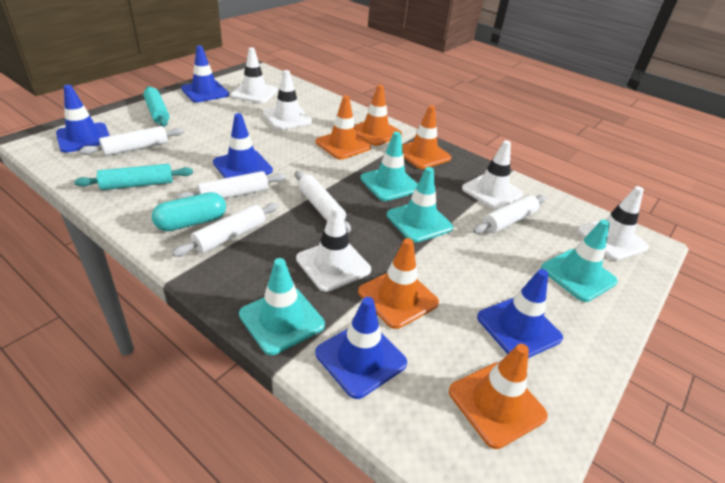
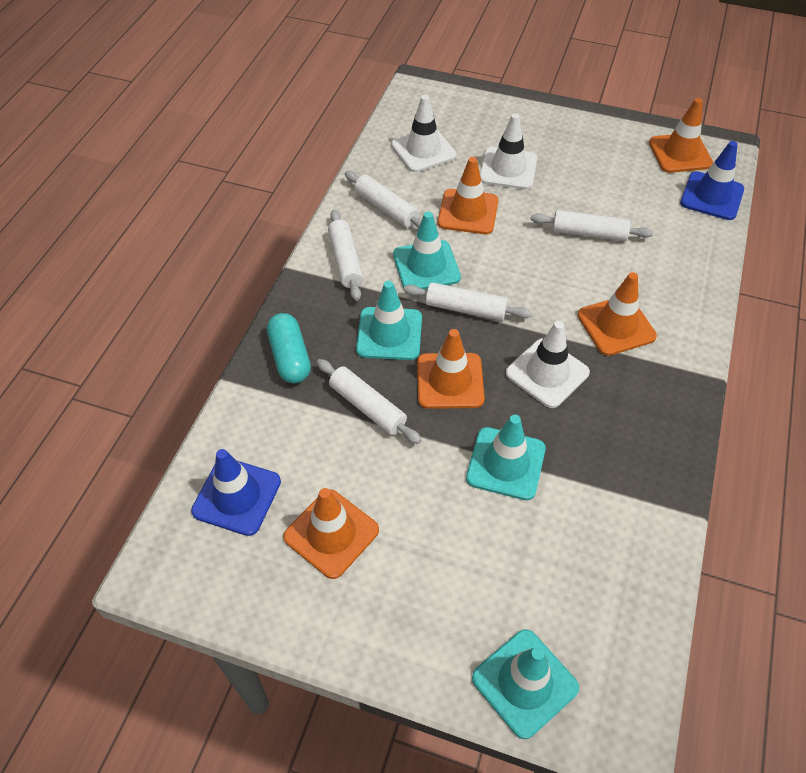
blue traffic cone: [56,85,110,153] [181,46,229,102] [213,113,273,178] [315,297,407,399] [477,269,563,358] = 5 -> [191,449,281,536] [680,141,744,220] = 2
turquoise rolling pin: [74,164,193,190] [143,86,169,127] = 2 -> none = 0
white traffic cone: [231,47,277,103] [263,70,313,130] [296,206,371,292] [462,140,523,210] [578,186,649,260] = 5 -> [391,95,456,172] [480,113,537,189] [506,321,590,408] = 3

